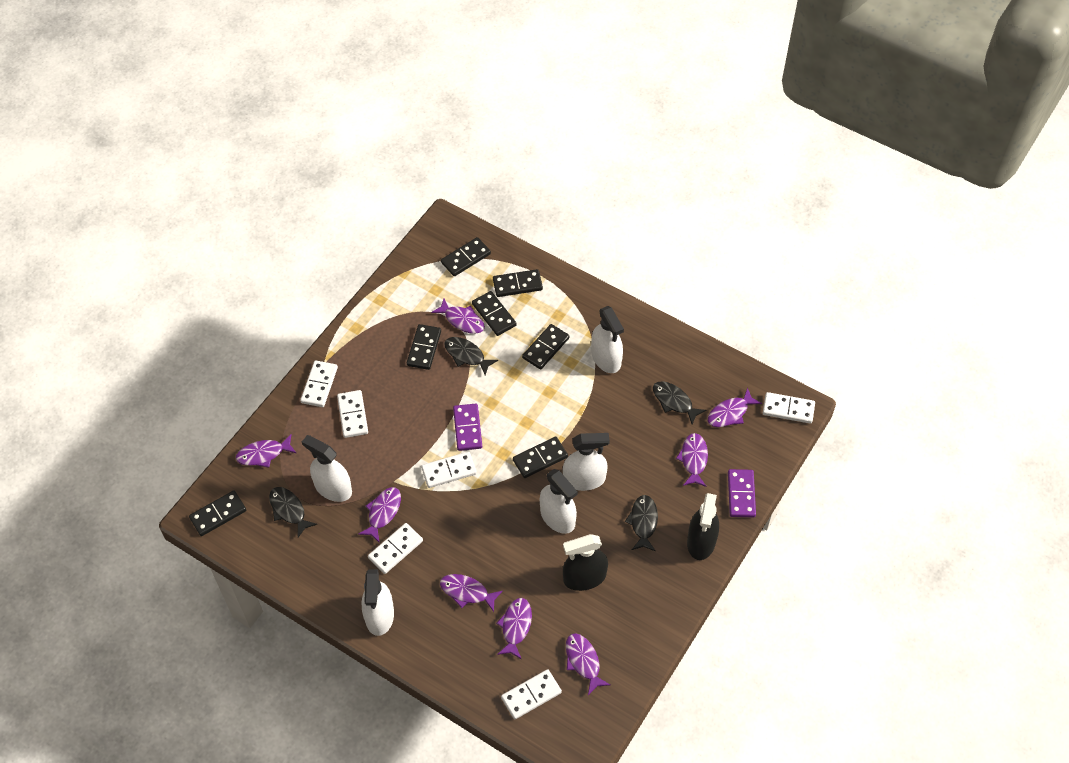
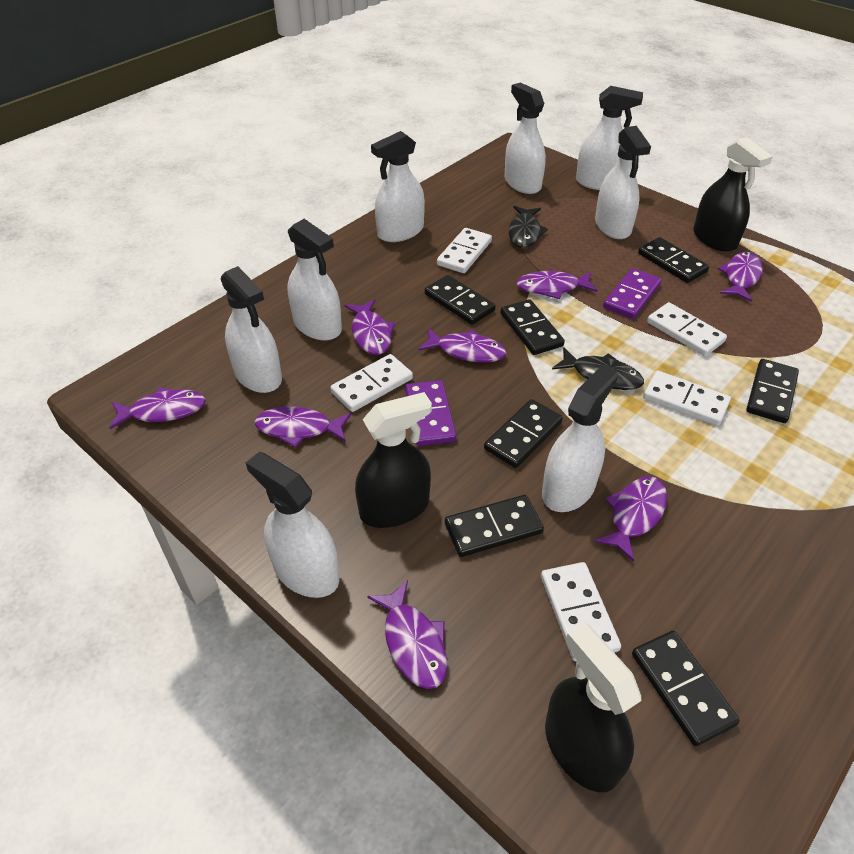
black fish: [269,487,317,537] [444,337,498,375] [625,495,658,551] [653,381,707,425] = 4 -> [509,206,548,248] [552,347,644,390] = 2
black spray bottle: [563,534,608,591] [687,493,719,560] = 2 -> [355,392,432,528] [545,623,641,792] [693,137,773,252] = 3
white domino: [300,360,338,407] [337,390,368,438] [368,523,423,574] [421,452,477,488] [501,669,562,719] [763,392,815,424] = 6 -> [330,354,413,412] [437,228,492,273] [541,562,621,661] [643,370,731,426] [647,302,727,356] = 5
white spray bottle: [302,435,352,502] [362,569,394,636] [540,469,578,534] [563,433,610,491] [591,306,624,373] = 5 -> [221,266,282,393] [246,452,339,598] [287,219,342,341] [371,131,425,242] [505,82,546,194] [542,365,618,512] [576,86,643,190] [595,126,651,239] = 8

